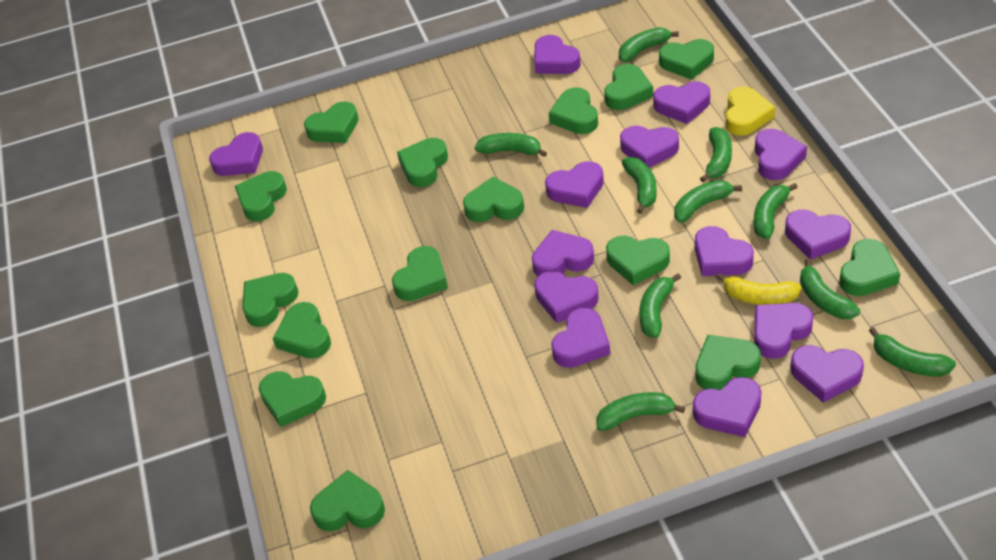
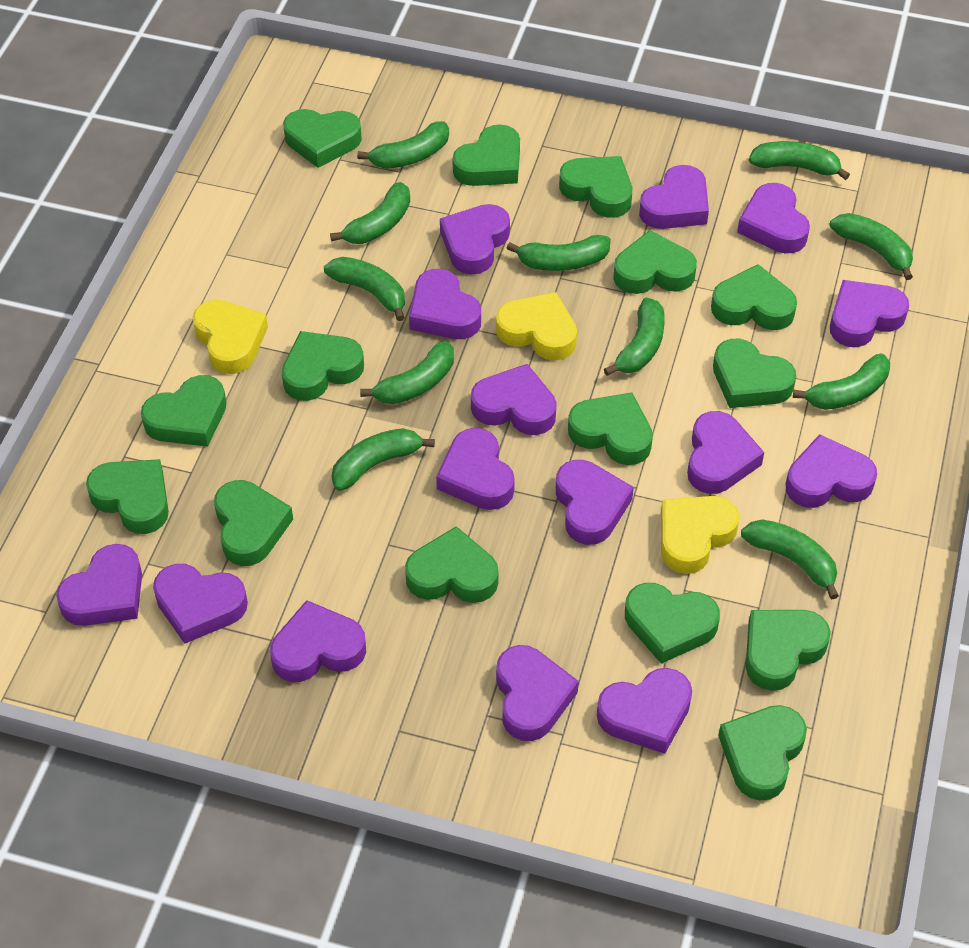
green banana: [475,133,547,157] [596,392,685,431] [619,27,679,62] [622,157,656,214] [639,273,681,338] [674,180,742,222] [700,127,732,183] [754,183,798,239] [800,259,860,319] [869,327,956,377] = 10 -> [324,257,405,321] [330,182,410,244] [332,428,435,491] [357,121,449,169] [360,341,454,404] [506,235,611,271] [604,298,665,376] [741,519,839,600] [749,141,850,180] [793,354,890,410] [830,213,913,280] = 11
purple heart: [209,132,263,176] [532,230,594,277] [534,35,581,74] [534,271,599,323] [545,161,604,208] [551,308,610,368] [620,126,679,168] [653,81,710,124] [693,377,762,437] [695,226,754,276] [754,303,813,359] [755,129,807,180] [785,210,851,259] [790,345,864,403] = 14 -> [56,544,142,626] [153,564,248,644] [270,600,366,682] [409,269,481,339] [436,428,515,510] [440,204,510,274] [471,364,557,435] [496,645,579,741] [556,460,634,545] [597,668,692,754] [639,165,709,229] [687,411,764,494] [737,183,810,253] [785,434,877,508] [830,280,909,347] = 15
yellow banana: [716,273,802,305] = 1 -> none = 0
yellow heart: [725,86,775,136] = 1 -> [193,300,268,374] [496,292,577,361] [661,496,739,574] = 3

